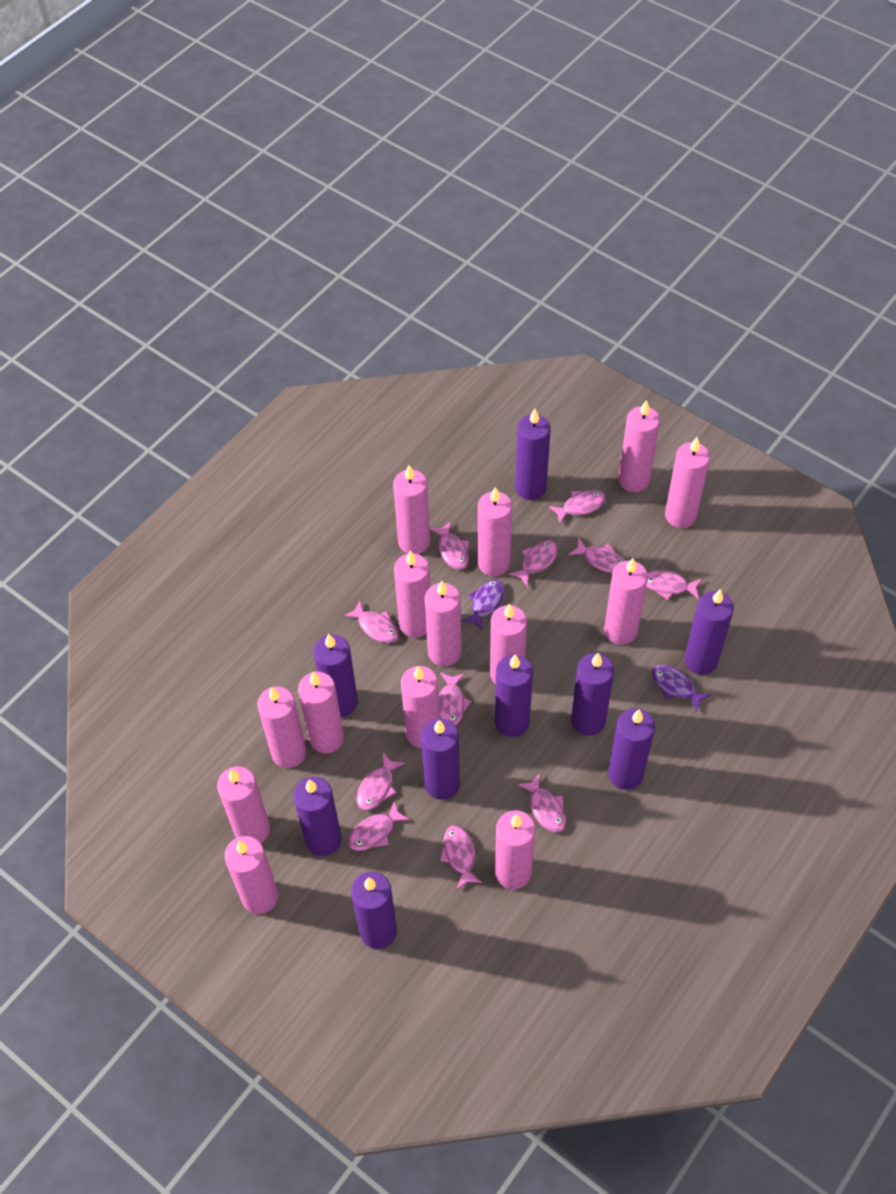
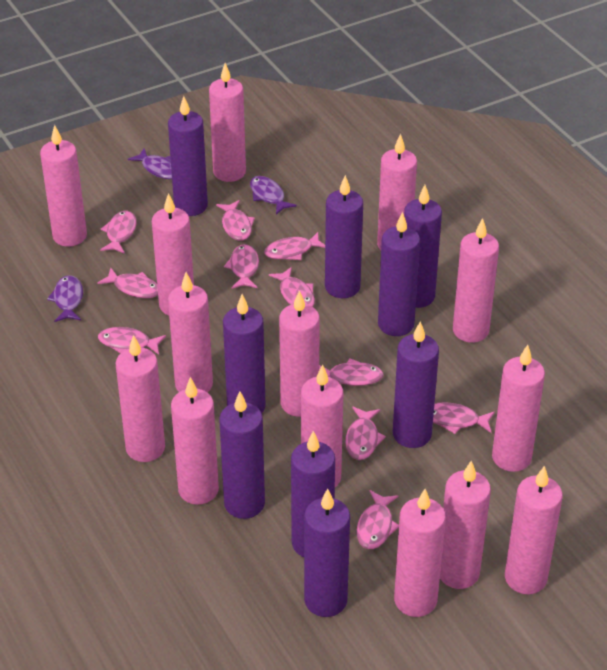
purple fish: [461,579,505,631] [652,665,711,712] = 2 -> [47,275,83,322] [128,148,172,179] [250,176,297,215] = 3

